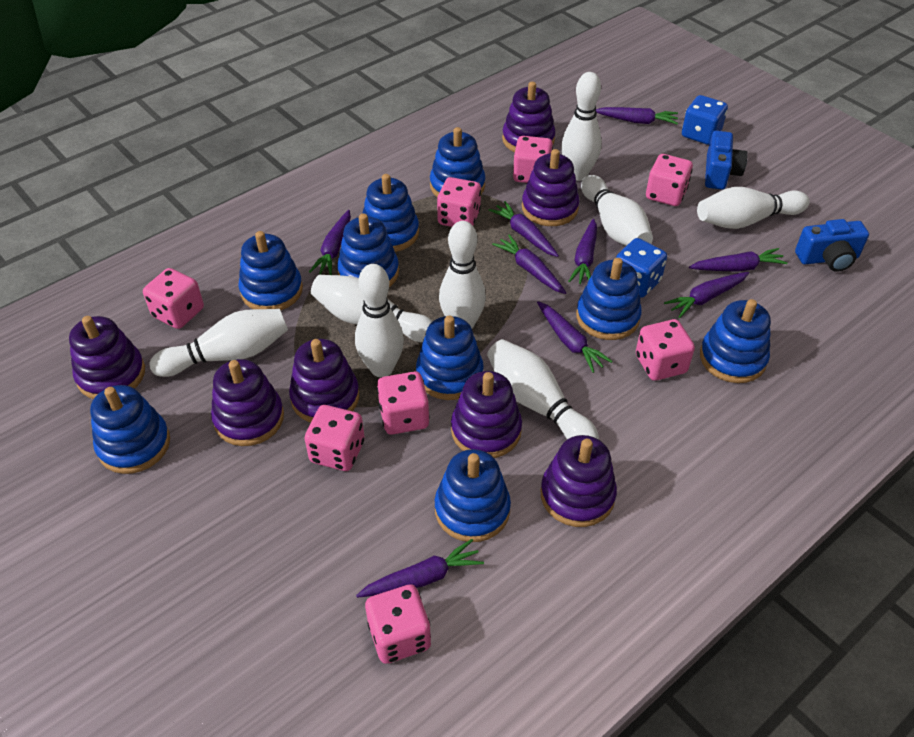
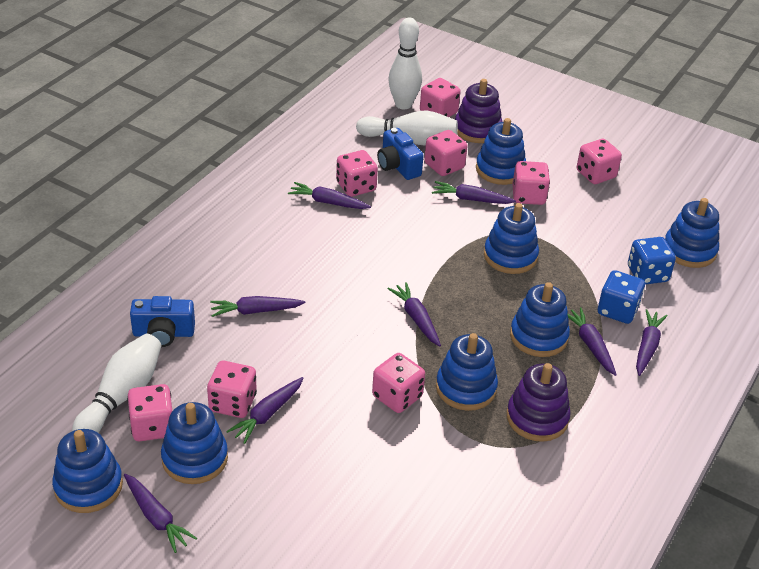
blue stacking toy: [90,385,170,474] [238,231,303,310] [337,213,399,287] [363,174,419,252] [416,315,484,400] [430,127,485,197] [435,449,511,542] [576,258,642,340] [700,299,771,383] = 9 -> [52,429,123,513] [161,402,228,484] [436,333,498,411] [476,118,526,185] [484,203,539,274] [510,282,570,357] [665,198,719,268] = 7
purple carrot: [309,210,351,275] [356,539,484,598] [489,201,559,257] [492,234,566,294] [537,301,613,373] [568,219,597,284] [595,107,678,125] [664,272,749,318] [689,248,788,272] = 9 -> [124,474,197,553] [210,296,305,317] [226,377,304,444] [288,182,371,209] [387,282,441,346] [432,181,516,204] [567,307,617,376] [636,309,668,376] = 8
purple stacking toy: [69,316,145,399] [211,359,284,446] [289,339,359,423] [451,371,522,458] [502,82,556,152] [522,149,580,226] [541,435,617,527] = 7 -> [455,79,503,143] [507,363,571,442] = 2
white bowling pin: [150,309,288,377] [311,275,433,343] [355,264,404,377] [439,221,486,329] [487,339,599,439] [561,72,602,181] [581,175,653,246] [697,187,810,229] = 8 -> [72,334,161,433] [356,110,458,146] [388,18,422,109] = 3

